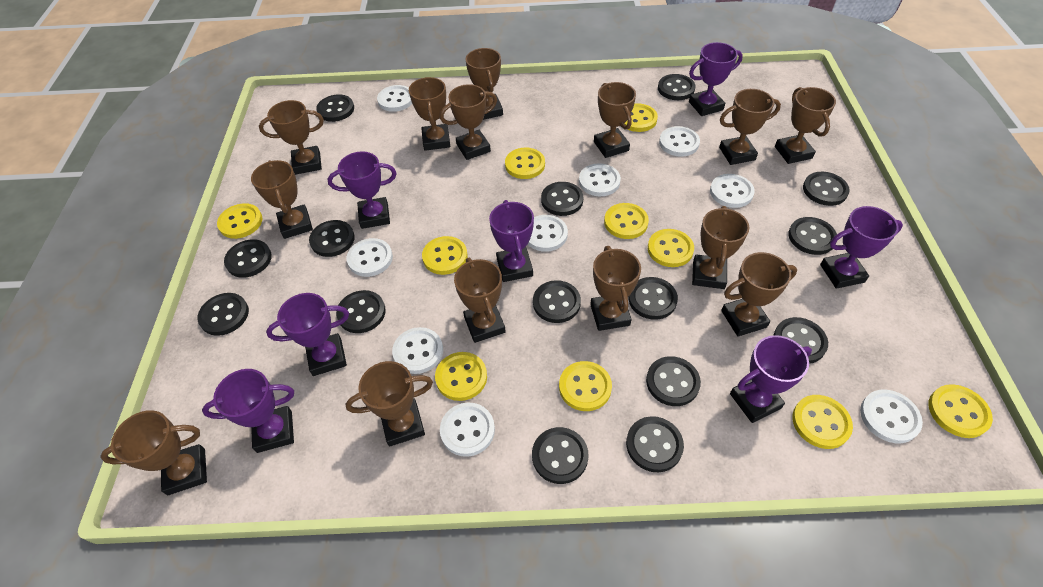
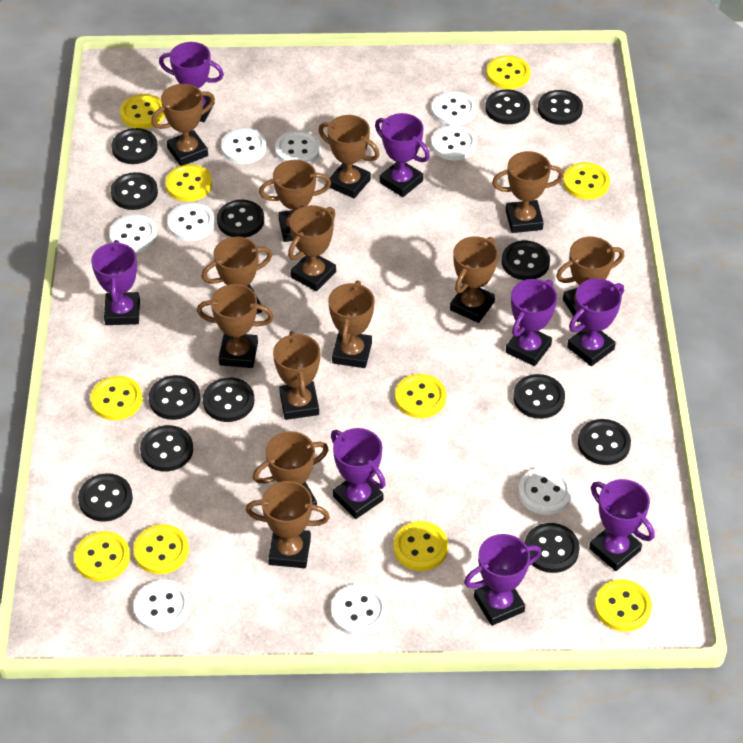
black button: [197,293,249,336] [224,239,272,278] [309,220,354,257] [316,95,354,122] [336,290,386,333] [532,427,589,484] [533,280,581,323] [541,182,583,216] [626,416,684,472] [629,277,678,320] [646,356,701,406] [658,74,695,100] [774,317,828,364] [789,217,837,255] [803,172,850,206] = 15 -> [78,473,133,522] [111,172,158,210] [112,128,158,164] [140,425,193,472] [149,375,201,420] [203,377,254,422] [217,200,264,238] [485,89,530,124] [502,241,550,280] [513,374,565,419] [525,523,580,573] [538,90,583,125] [578,419,631,465] = 13
brown trophy: [100,410,207,495] [251,160,313,239] [259,100,324,175] [346,361,433,447] [409,77,450,151] [440,84,497,160] [454,258,506,343] [465,48,503,120] [590,246,641,331] [594,82,636,158] [692,206,750,289] [719,89,781,165] [721,252,797,337] [775,87,836,164] = 14 -> [151,84,215,166] [197,284,274,368] [202,237,272,314] [246,481,330,568] [253,431,329,505] [259,160,331,242] [273,331,320,420] [288,205,336,291] [318,115,380,198] [328,281,375,368] [450,236,498,323] [492,151,564,233] [556,236,624,322] = 13
purple trophy: [202,369,294,453] [266,293,349,376] [328,151,397,229] [489,200,534,282] [689,42,743,116] [730,335,812,423] [820,206,903,289] = 7 -> [91,240,140,325] [159,42,224,122] [331,428,386,519] [375,113,430,197] [464,534,541,626] [506,279,557,366] [567,278,624,366] [589,479,654,571] = 8

